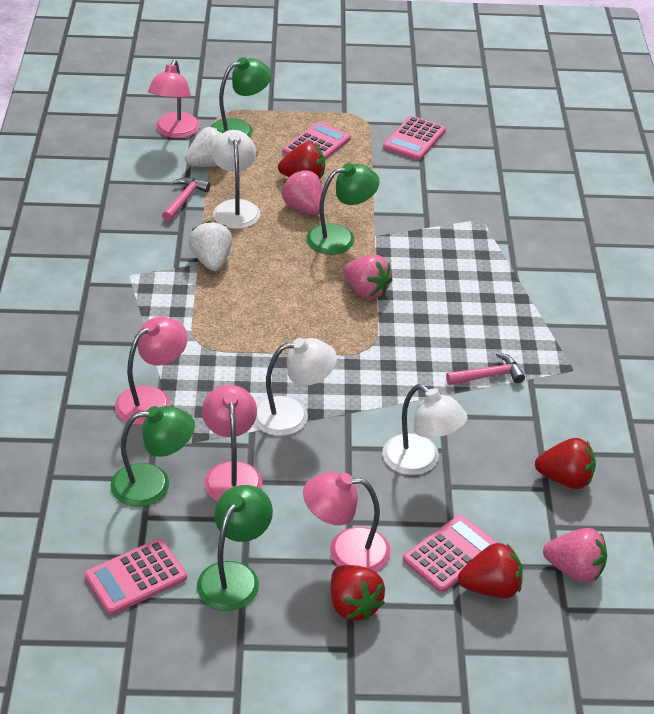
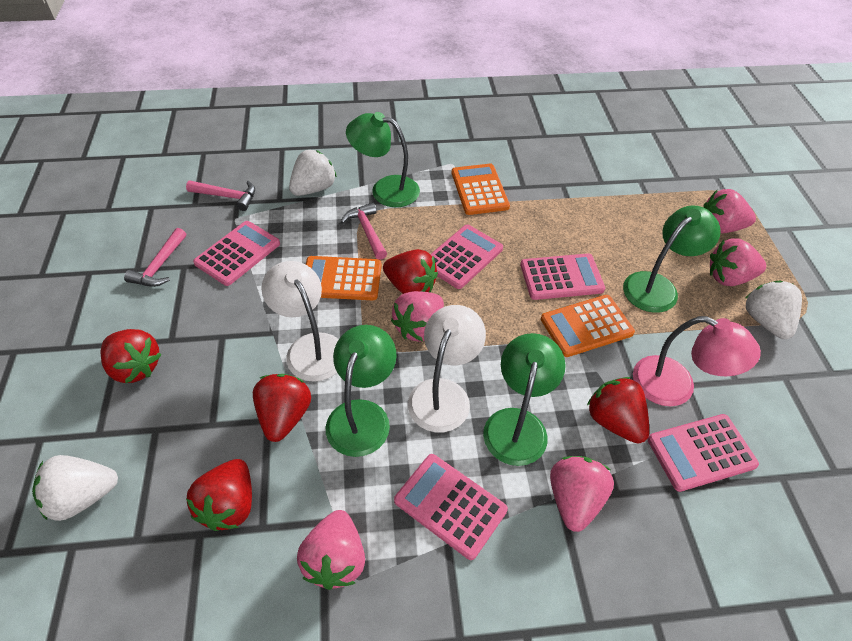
orange calculator: none = 0 -> [306,256,382,300] [452,164,510,215] [541,295,635,357] = 3
pink calculator: [85,539,187,615] [283,122,351,160] [383,116,446,160] [403,515,497,593] = 4 -> [193,221,280,286] [394,454,508,560] [430,225,503,289] [520,253,605,300] [647,414,759,492] = 5
pink hammer: [162,177,211,221] [446,352,525,385] = 2 -> [124,228,186,287] [186,181,255,211] [341,202,387,260] = 3
pink lamp: [115,317,188,425] [148,60,200,138] [202,385,262,501] [303,472,391,572] = 4 -> [633,316,761,406] = 1
pink strawberry: [281,170,322,215] [344,255,393,299] [543,528,607,583] = 3 -> [297,510,365,590] [391,291,444,342] [550,456,614,532] [703,189,756,233] [710,238,766,286] = 5
red strawberry: [278,142,325,179] [331,565,385,621] [458,543,523,598] [535,438,596,489] = 4 -> [101,329,162,383] [186,459,252,531] [253,374,311,442] [383,249,438,294] [587,377,649,444] = 5
white lamp: [211,130,260,229] [254,338,337,436] [382,384,468,475] = 3 -> [261,261,339,382] [408,305,486,432] = 2
white strawberry: [185,127,222,167] [188,221,232,271] = 2 -> [32,455,118,521] [289,150,337,196] [746,280,802,339] = 3

